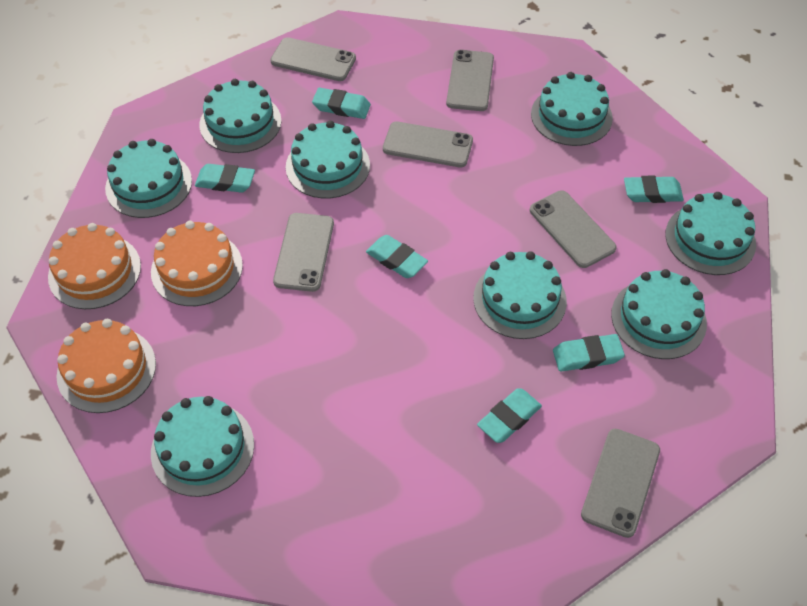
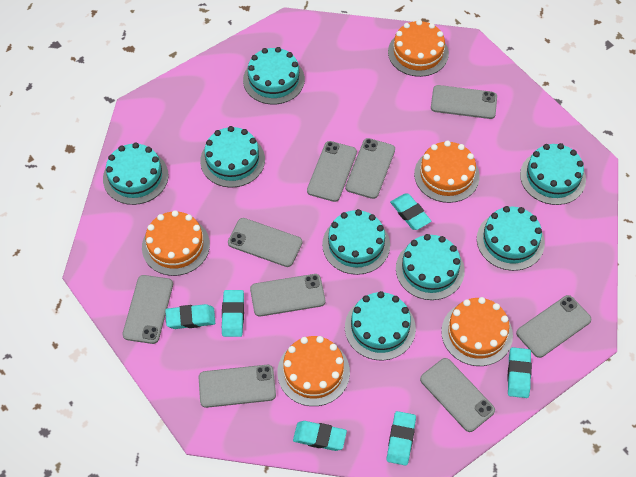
grey phone: [270,37,356,81] [273,213,334,292] [383,121,473,167] [446,50,494,111] [530,190,617,268] [581,429,660,538] = 6 -> [122,275,173,344] [199,365,276,408] [228,218,302,267] [250,274,325,317] [307,141,357,202] [345,138,395,199] [420,358,495,432] [431,85,497,119] [516,295,591,358] = 9
orange cake: [48,223,141,309] [57,319,156,413] [151,221,243,306] = 3 -> [142,210,210,276] [277,336,350,406] [388,20,449,77] [414,140,480,203] [441,297,513,366] = 5

